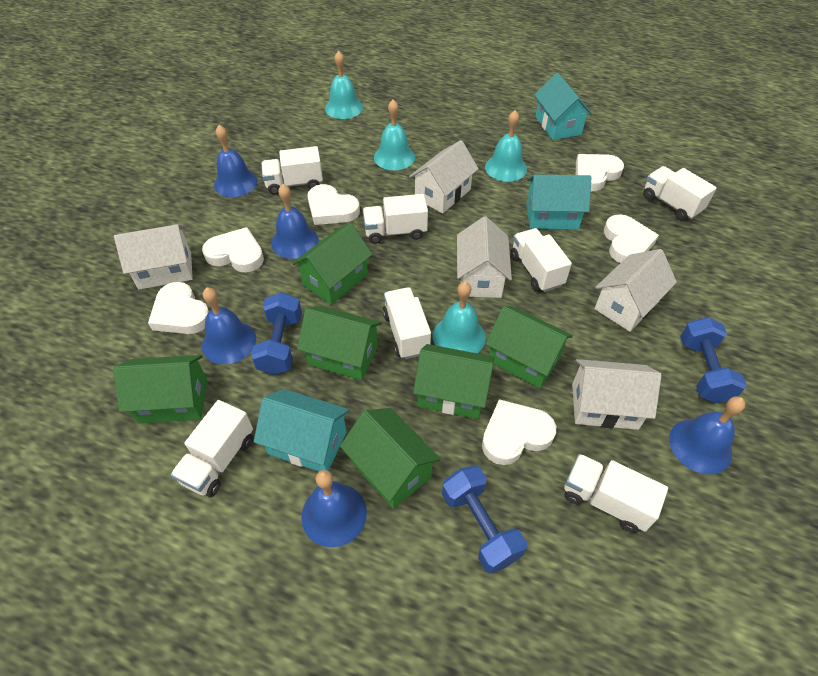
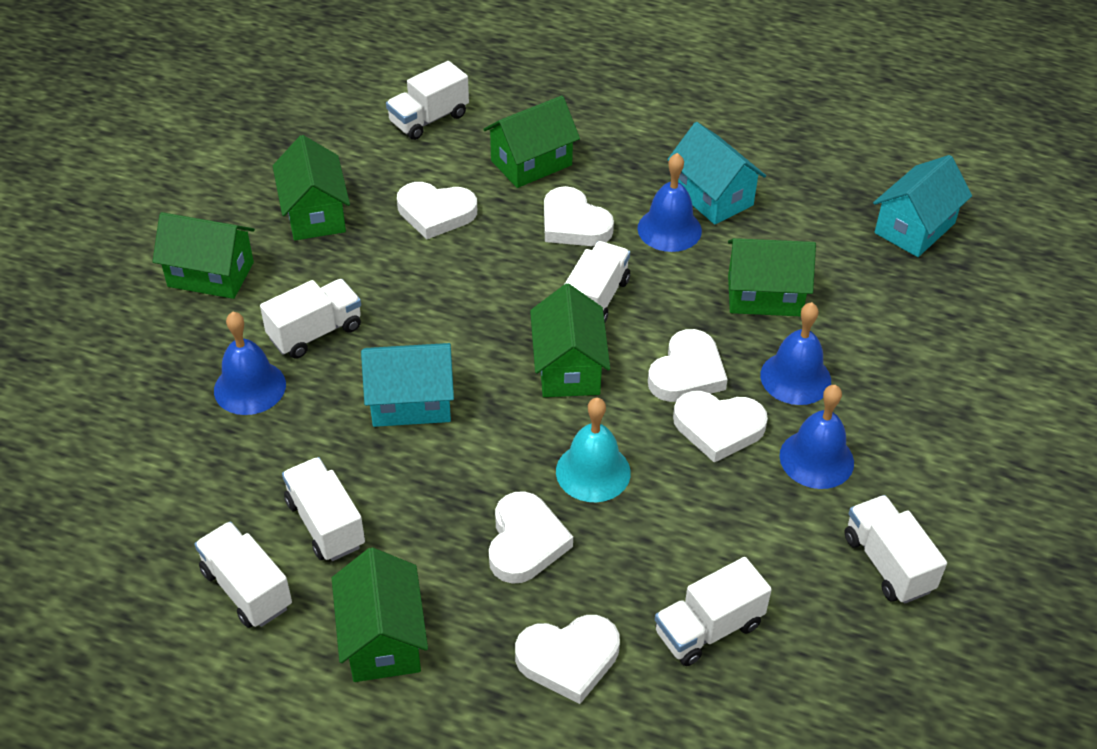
blue bell: [202,287,256,364] [214,125,258,197] [271,184,318,259] [301,470,367,547] [669,396,746,474] = 5 -> [214,312,286,415] [637,153,702,252] [760,302,831,405] [780,385,854,489] = 4
blue dumbbell: [251,292,302,375] [442,466,527,573] [680,317,747,403] = 3 -> none = 0
turquoise bell: [325,51,363,119] [374,99,415,170] [433,282,486,353] [485,110,527,182] = 4 -> [556,398,631,502] = 1
white house: [114,224,193,290] [409,140,479,214] [457,216,512,298] [572,359,661,430] [594,249,677,332] = 5 -> none = 0

